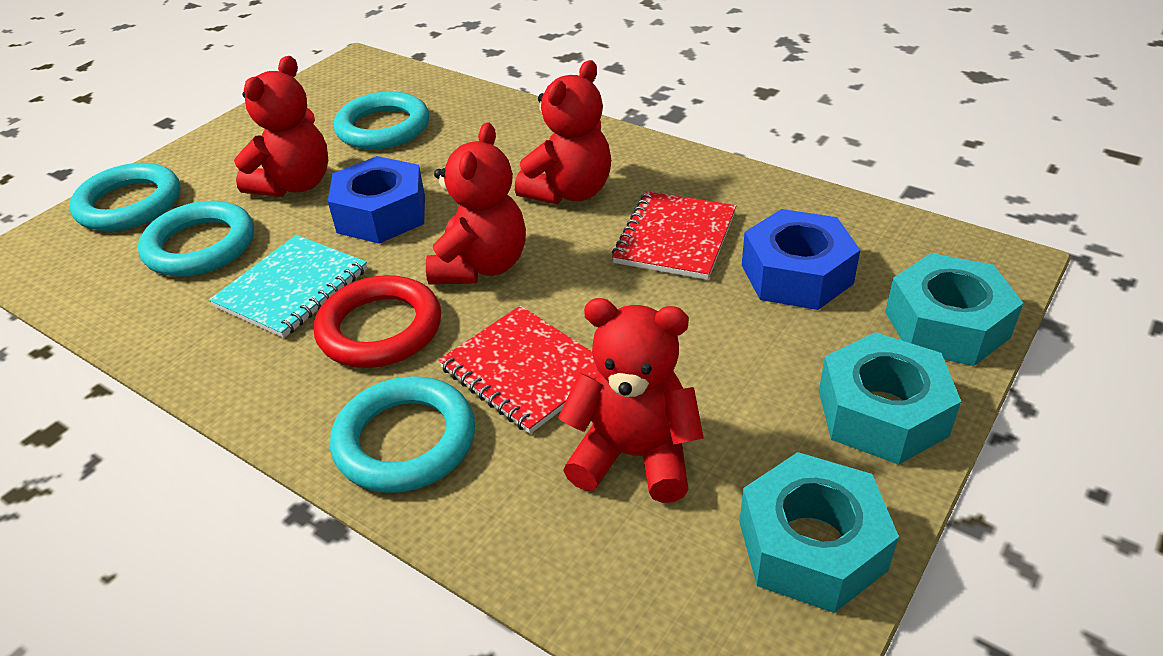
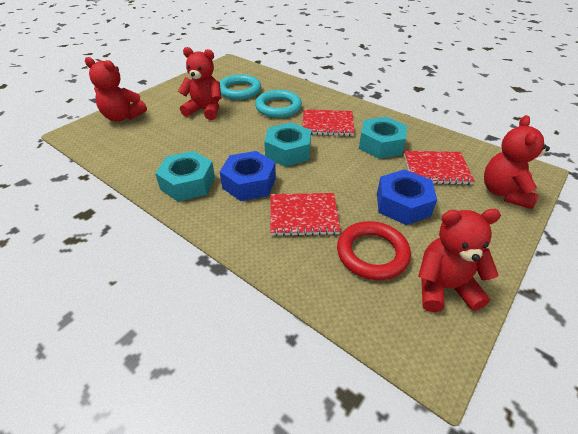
red notebook: [438,306,599,434] [612,191,736,280] = 2 -> [270,193,340,236] [302,109,355,136] [404,151,475,185] = 3
turquoise notebook: [209,235,367,338] = 1 -> none = 0
turquoise ring: [69,163,180,231] [138,201,254,277] [330,376,475,493] [334,91,429,150] = 4 -> [220,74,261,100] [255,90,302,118] = 2

